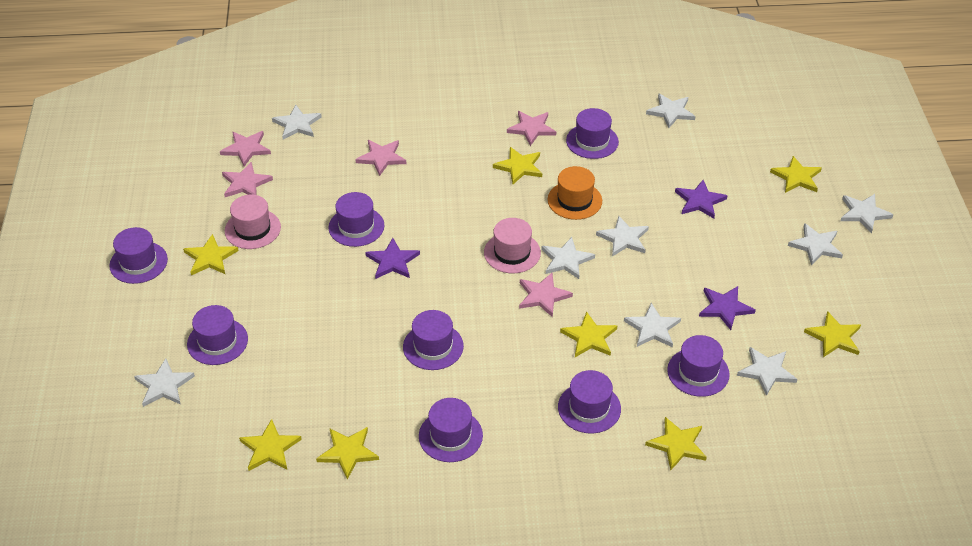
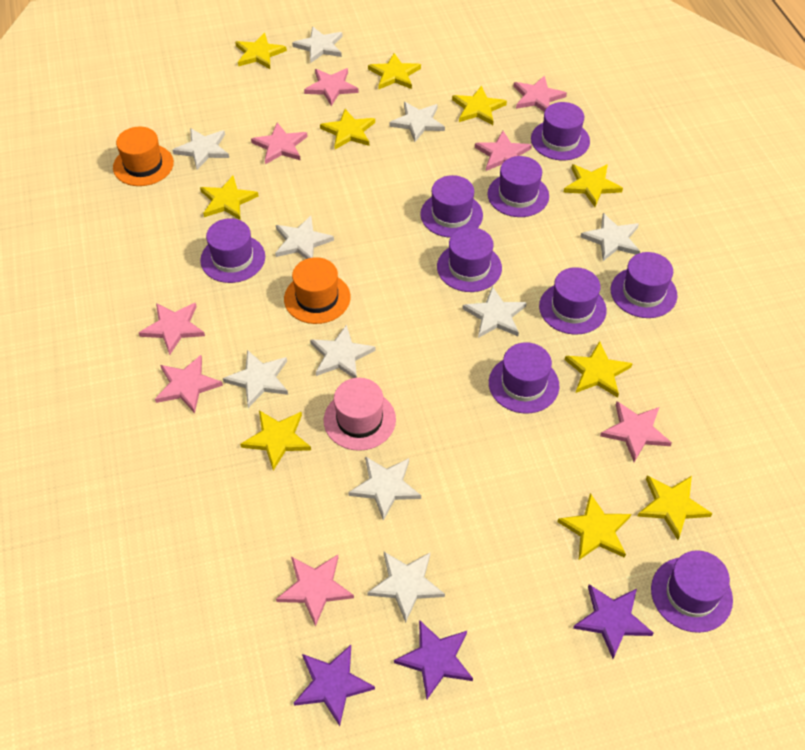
orange hat: [547,166,602,220] = 1 -> [113,127,174,186] [284,257,351,324] = 2
pink hat: [225,194,281,249] [484,218,541,273] = 2 -> [324,378,396,451] = 1
pink star: [220,131,271,167] [222,162,273,197] [355,140,407,176] [507,111,556,146] [519,273,573,317] = 5 -> [139,303,205,355] [155,355,223,413] [251,123,308,164] [276,555,354,627] [304,68,359,106] [475,131,532,171] [513,75,567,112] [600,401,672,462] = 8
purple hat: [109,227,168,284] [187,305,248,365] [328,192,384,247] [403,310,464,370] [419,398,483,462] [558,370,621,434] [566,108,619,159] [667,335,730,397] = 8 -> [200,218,265,283] [420,175,483,238] [437,227,502,292] [487,156,549,217] [489,342,560,413] [531,102,590,160] [539,267,607,335] [611,252,677,318] [651,550,733,633] = 9
white star: [134,358,195,407] [272,105,322,140] [541,237,595,279] [596,216,649,257] [624,303,681,347] [646,94,696,128] [737,347,798,396] [788,223,843,266] [840,194,893,233] = 9 -> [172,128,229,170] [223,350,288,408] [275,216,334,259] [292,26,343,63] [310,325,375,378] [348,456,421,521] [367,552,445,623] [389,102,445,142] [462,286,527,338] [580,213,640,261] = 10
yellow star: [183,234,239,275] [239,419,302,471] [316,427,379,480] [493,147,542,184] [560,311,617,357] [645,417,707,470] [770,156,822,193] [804,311,861,357] = 8 -> [200,176,259,220] [235,33,287,69] [240,410,311,471] [320,109,375,149] [368,53,421,89] [452,85,507,125] [557,493,631,561] [563,164,623,207] [565,341,633,398] [637,476,713,540] = 10

